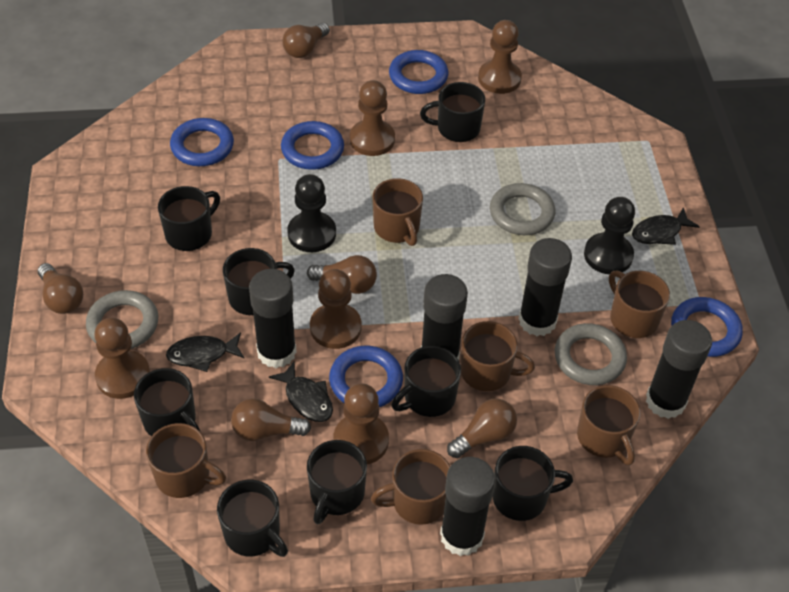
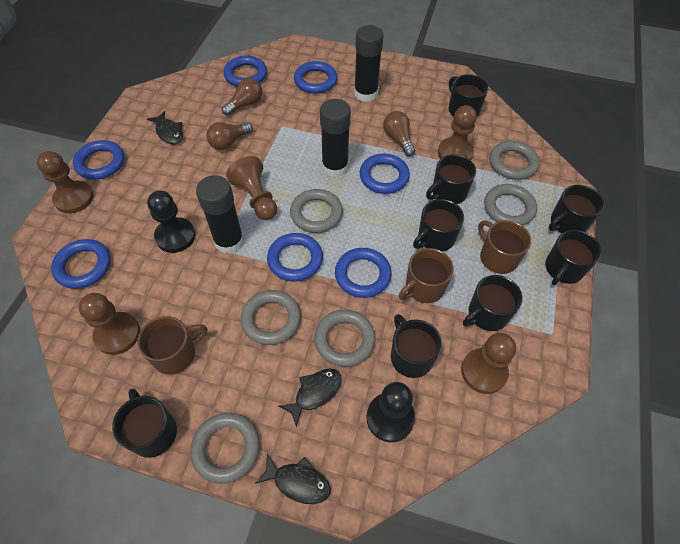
black glue stick: [249,269,297,368] [421,274,468,360] [440,457,495,556] [518,238,572,336] [646,320,712,419] = 5 -> [196,175,244,254] [320,99,351,177] [354,25,384,102] = 3
blue ring: [170,118,234,166] [281,121,344,170] [329,346,403,407] [389,50,448,94] [671,297,743,357] = 5 -> [51,239,111,289] [73,140,125,180] [223,56,267,86] [267,233,323,282] [294,61,338,94] [335,248,392,298] [360,154,410,194] = 7
brown light bulb: [38,263,83,314] [231,398,311,441] [282,22,330,58] [307,255,377,294] [447,399,517,458] = 5 -> [206,122,253,150] [222,78,262,116] [383,111,415,156] = 3
brown mug: [146,423,226,498] [371,449,450,525] [373,178,423,246] [461,321,535,391] [577,385,640,466] [609,271,670,338] = 6 -> [137,316,207,375] [399,248,454,303] [478,220,531,274] = 3
grey ring: [86,290,158,349] [490,183,556,235] [555,323,627,385] = 3 -> [190,413,260,484] [241,290,301,345] [290,189,343,233] [314,309,376,367] [484,184,537,226] [489,141,539,180] = 6

